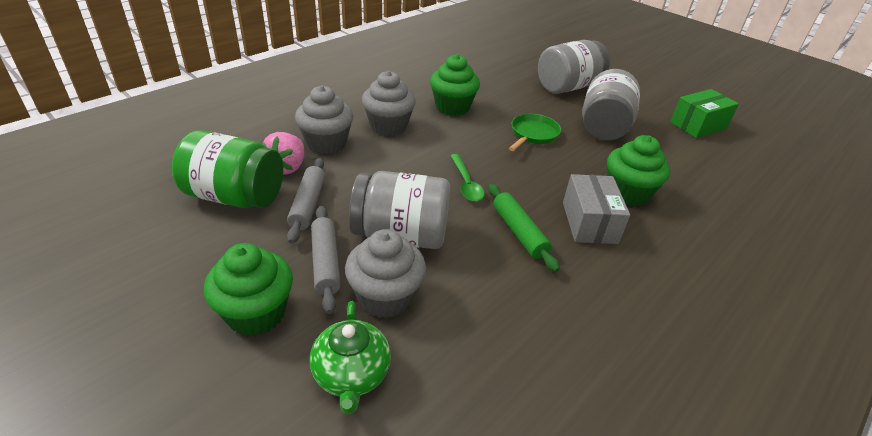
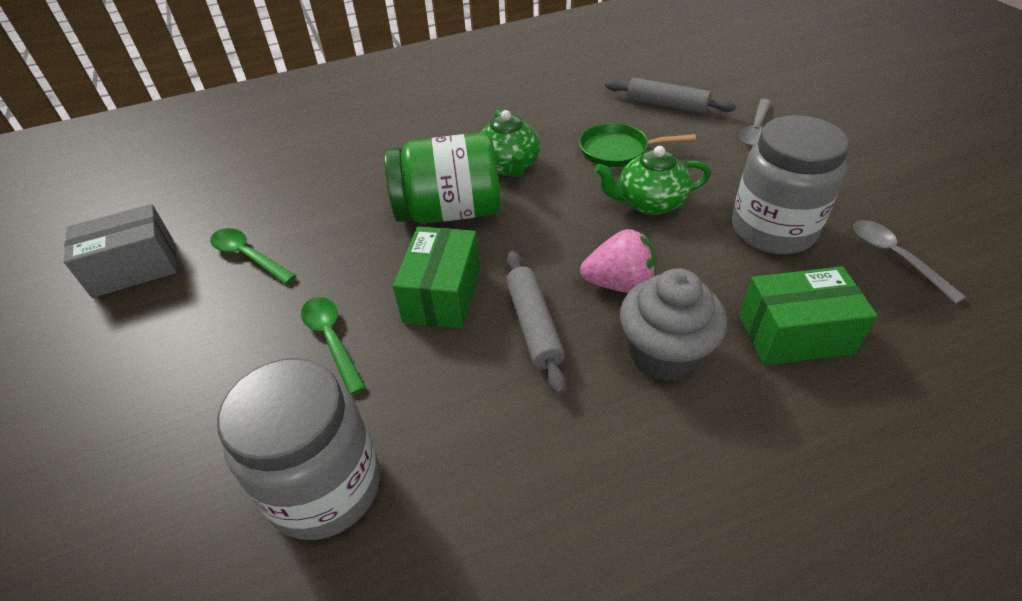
green box: [670,89,739,138] = 1 -> [393,227,480,329] [739,266,878,365] = 2
green cupcake: [204,243,293,336] [430,54,480,116] [607,135,670,206] = 3 -> none = 0
green rolling pin: [488,184,560,272] = 1 -> none = 0
green spoon: [450,154,485,202] = 1 -> [210,228,296,284] [301,297,366,395] = 2
green teapot: [310,301,391,414] = 1 -> [480,110,540,177] [594,146,711,215] = 2
grey cupcake: [295,85,353,154] [345,229,426,318] [362,71,416,136] = 3 -> [620,268,727,382] = 1
grey jar: [349,171,450,249] [538,40,610,94] [582,69,640,140] = 3 -> [217,358,380,540] [732,115,850,254] = 2
grey spoon: none = 0 -> [739,99,771,146] [853,220,966,304] = 2

